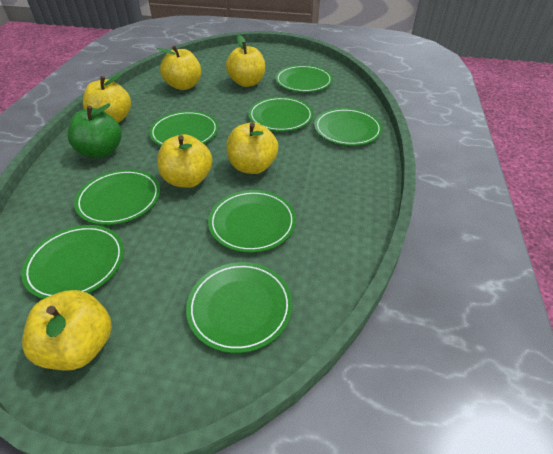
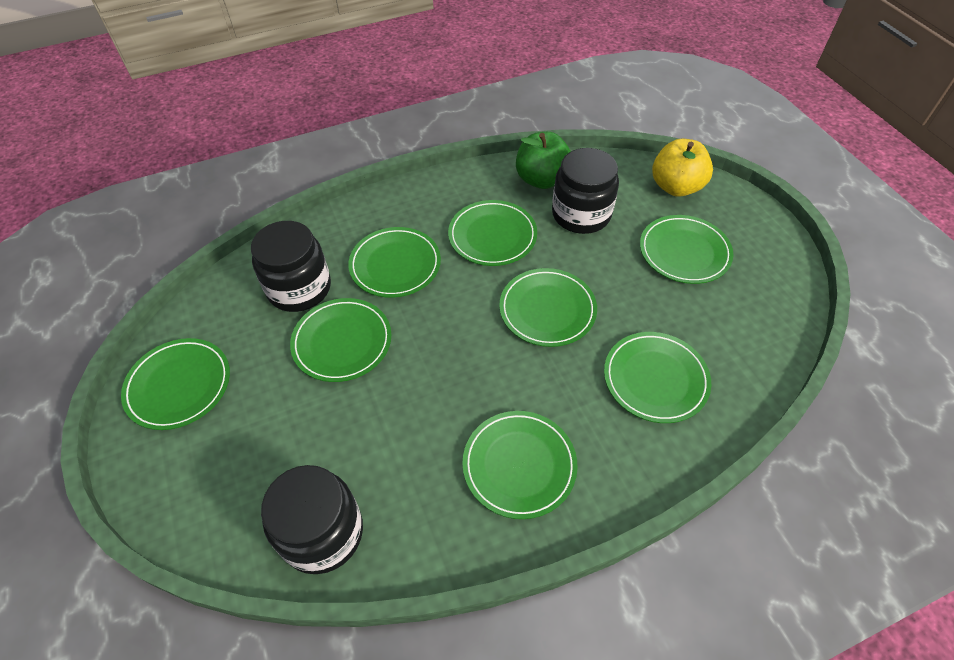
black jar: none = 0 -> [251,221,331,312] [261,465,363,574] [552,148,619,234] = 3
yellow apple: [22,290,112,371] [83,74,131,123] [157,46,201,90] [157,134,213,188] [226,35,265,87] [226,122,278,174] = 6 -> [652,139,713,197] = 1

